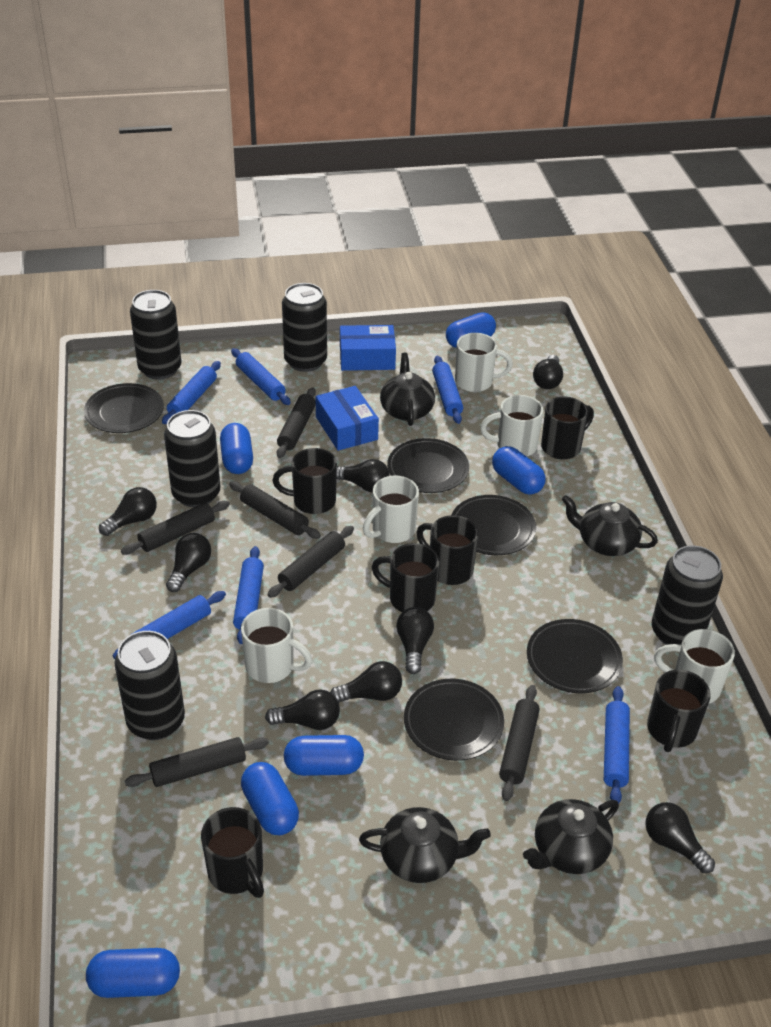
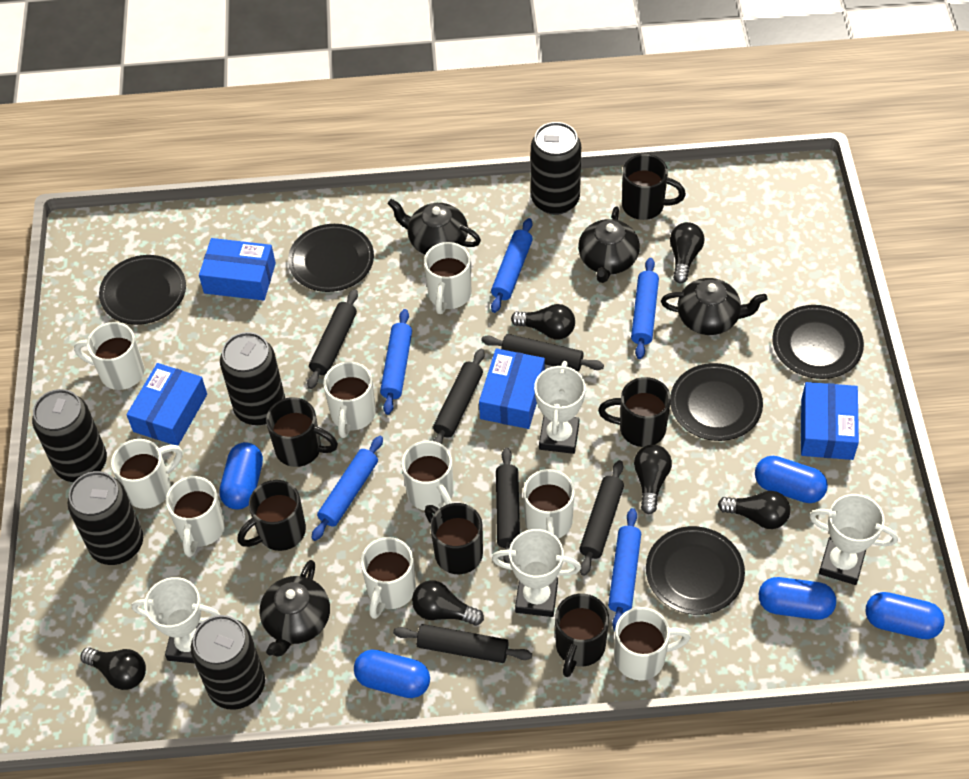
black light bulb: [99,487,157,536] [166,533,211,592] [265,689,340,730] [330,661,402,702] [337,459,390,492] [396,607,434,674] [533,355,563,389] [645,802,715,873] = 8 -> [80,647,146,690] [412,580,484,626] [511,304,575,340] [634,444,672,514] [670,222,705,283] [718,491,790,529] = 6
blue box: [316,386,379,451] [340,325,396,371] = 2 -> [126,363,207,445] [199,238,276,300] [479,348,545,429] [801,382,859,460] = 4
blue capsule: [86,948,180,998] [220,423,253,474] [241,762,299,835] [284,735,364,776] [446,312,496,348] [492,446,545,494] = 6 -> [219,442,263,510] [354,650,430,698] [755,456,828,503] [759,577,836,620] [865,592,945,639] = 5
blue rolling pin: [113,591,226,659] [162,361,221,424] [231,348,291,405] [233,546,264,644] [432,356,463,424] [604,686,630,804] = 6 -> [312,436,383,541] [380,309,412,415] [491,218,533,313] [608,508,641,631] [631,258,659,359] = 5
white mug: [241,608,312,683] [363,476,419,543] [455,333,513,392] [480,395,543,457] [654,629,735,703] = 5 -> [74,322,144,390] [111,439,183,509] [166,476,225,557] [323,361,376,438] [361,537,416,619] [401,441,454,511] [424,242,471,314] [523,469,575,539] [614,607,691,680] = 9
white trophy: none = 0 -> [132,577,220,663] [492,529,581,617] [534,361,586,454] [809,494,898,585] = 4

